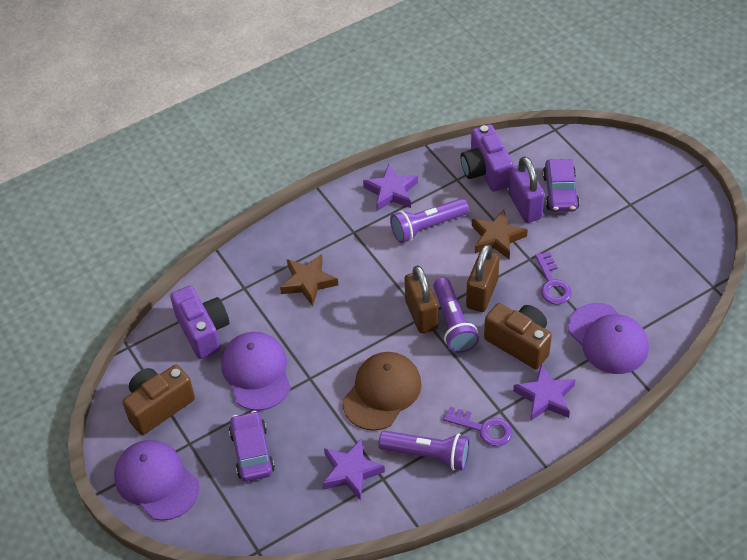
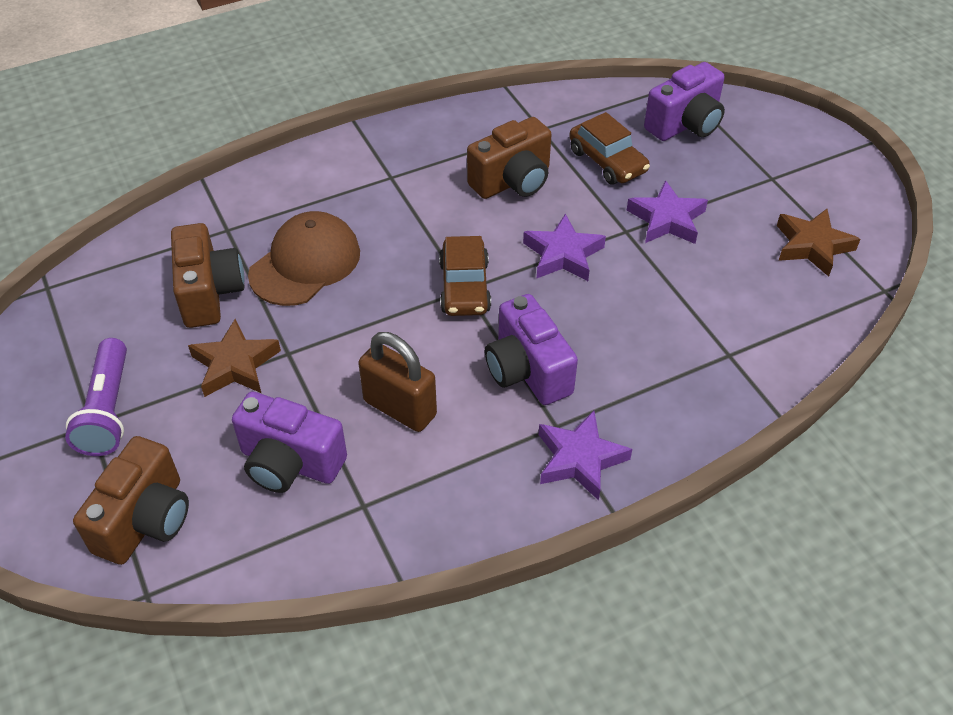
brown camera: [122,365,195,435] [484,303,552,369] = 2 -> [73,436,189,565] [171,223,245,328] [467,117,551,199] = 3
brown car: none = 0 -> [439,236,491,316] [569,112,650,185] = 2
brown padlock: [405,265,438,334] [466,244,500,312] = 2 -> [358,332,437,432] = 1
purple camera: [170,286,229,359] [461,124,513,192] = 2 -> [232,392,347,493] [485,294,578,405] [644,62,725,141] = 3
purple cap: [114,440,200,521] [221,332,291,411] [568,303,649,374] = 3 -> none = 0
purple car: [229,411,275,482] [543,159,580,212] = 2 -> none = 0
purple flashlight: [378,431,470,471] [390,198,469,243] [433,277,479,353] = 3 -> [65,338,127,456] = 1
purple key: [443,407,513,446] [535,252,572,305] = 2 -> none = 0
purple padlock: [509,156,545,223] = 1 -> none = 0

